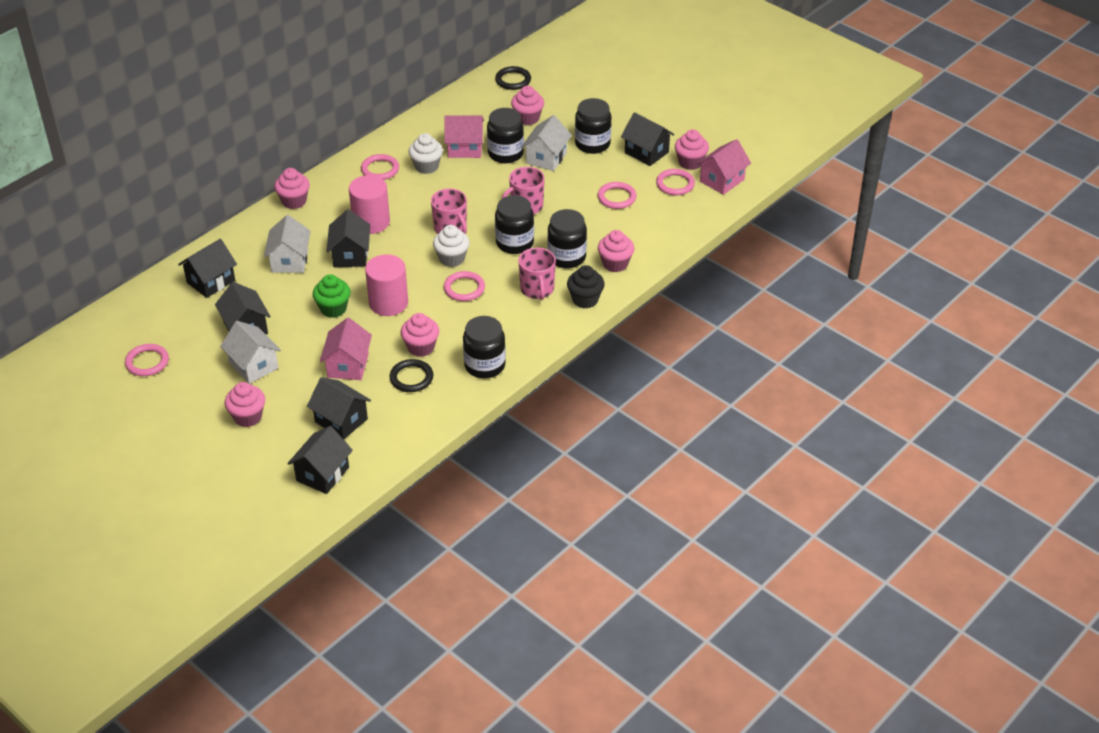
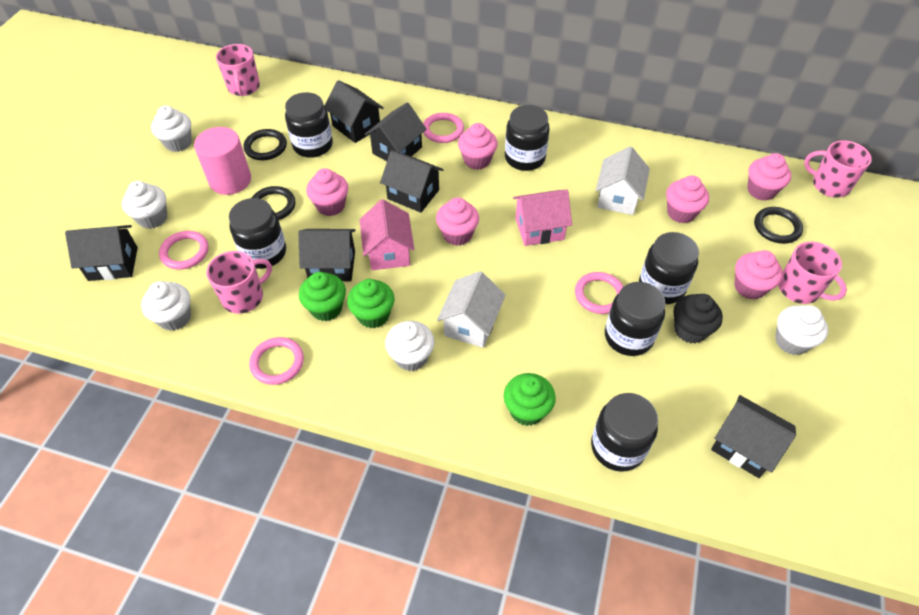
black jar: [463,316,506,379] [487,108,524,164] [495,195,534,254] [547,209,587,268] [575,98,611,154] = 5 -> [229,198,286,269] [285,92,333,158] [505,105,550,171] [591,393,658,472] [605,282,666,356] [639,232,699,304] = 6
black ring: [389,359,433,392] [495,66,531,90] = 2 -> [243,129,287,160] [252,186,295,220] [754,207,803,244] = 3
green cupcake: [313,274,351,318] = 1 -> [299,272,346,321] [347,279,395,328] [504,373,556,426] = 3
pink cylinder: [349,175,390,234] [365,254,408,316] = 2 -> [194,127,251,195] = 1
pink house: [320,318,372,380] [444,116,484,158] [696,139,751,195] = 3 -> [360,199,414,270] [513,190,572,246] = 2
pink mug: [431,189,467,234] [502,167,545,214] [518,248,556,300] = 3 -> [206,251,272,314] [216,44,260,96] [779,242,847,304] [804,140,872,198] = 4
pink ring: [125,344,169,376] [361,154,399,180] [444,271,485,301] [598,182,637,209] [656,169,695,195] = 5 -> [159,231,209,270] [249,337,304,385] [423,113,464,143] [575,272,624,314] = 4
white cupcake: [409,133,443,174] [433,225,470,267] = 2 -> [122,181,167,229] [141,281,191,331] [151,106,192,152] [385,321,435,371] [775,305,828,355] = 5
white house: [220,321,281,384] [264,215,311,273] [521,115,572,171] = 3 -> [437,271,506,348] [596,147,650,215] = 2

